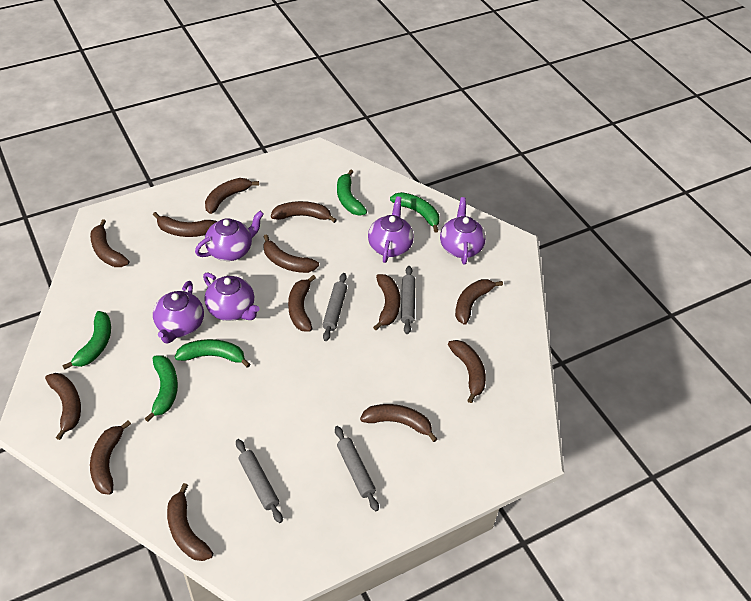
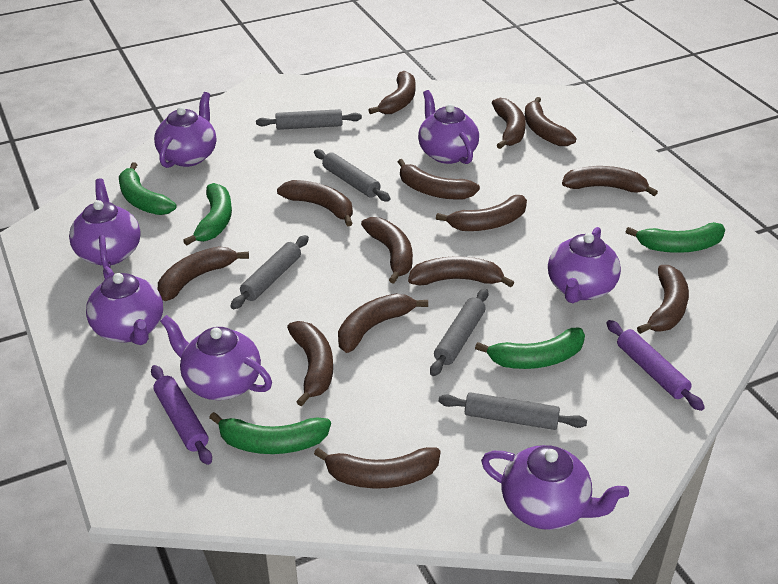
brown banana: [45,373,81,440] [90,219,129,267] [90,420,131,495] [153,212,217,237] [167,483,213,561] [205,178,259,214] [263,234,319,273] [271,201,337,223] [288,275,316,331] [360,404,437,442] [373,274,400,330] [448,340,486,403] [455,279,503,325] = 13 -> [158,246,249,301] [277,180,353,226] [287,321,333,406] [314,447,441,488] [338,294,428,353] [361,217,413,284] [369,71,416,114] [398,159,480,200] [408,256,514,287] [436,195,527,231] [492,98,526,149] [525,97,576,146] [562,166,658,196] [637,265,689,334] = 14
grey rolling pin: [236,439,283,523] [323,273,347,341] [335,426,379,511] [401,266,416,334] = 4 -> [230,235,309,309] [256,109,362,130] [314,149,390,201] [430,289,488,376] [439,392,587,430] = 5
purple rolling pin: none = 0 -> [151,365,212,465] [606,320,705,411] = 2
purple teapot: [153,281,204,344] [195,211,264,261] [203,272,259,321] [368,197,414,263] [440,197,486,264] = 5 -> [69,178,141,268] [86,266,163,345] [154,92,216,168] [160,315,272,400] [418,90,479,164] [481,445,629,530] [548,227,621,303] = 7

